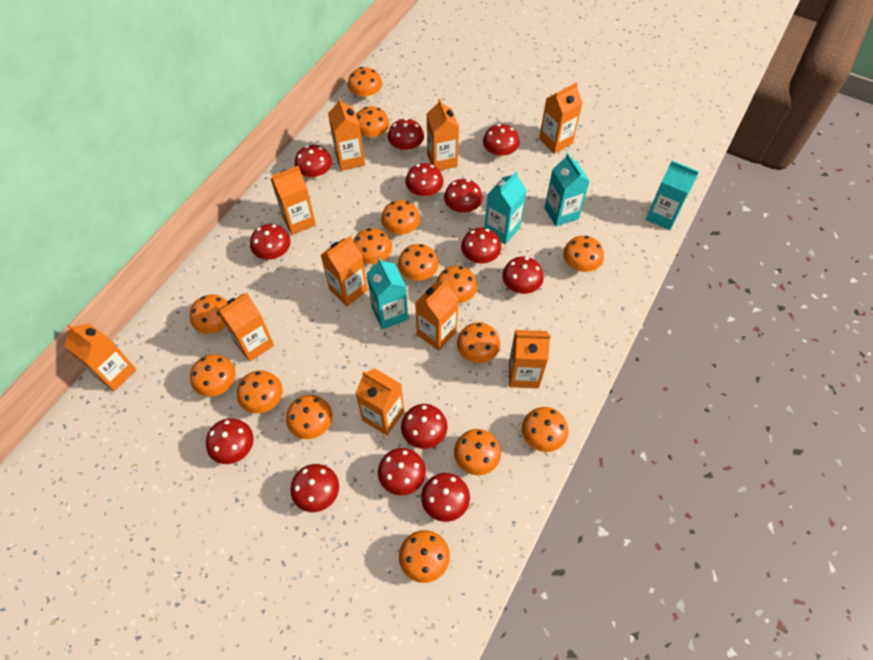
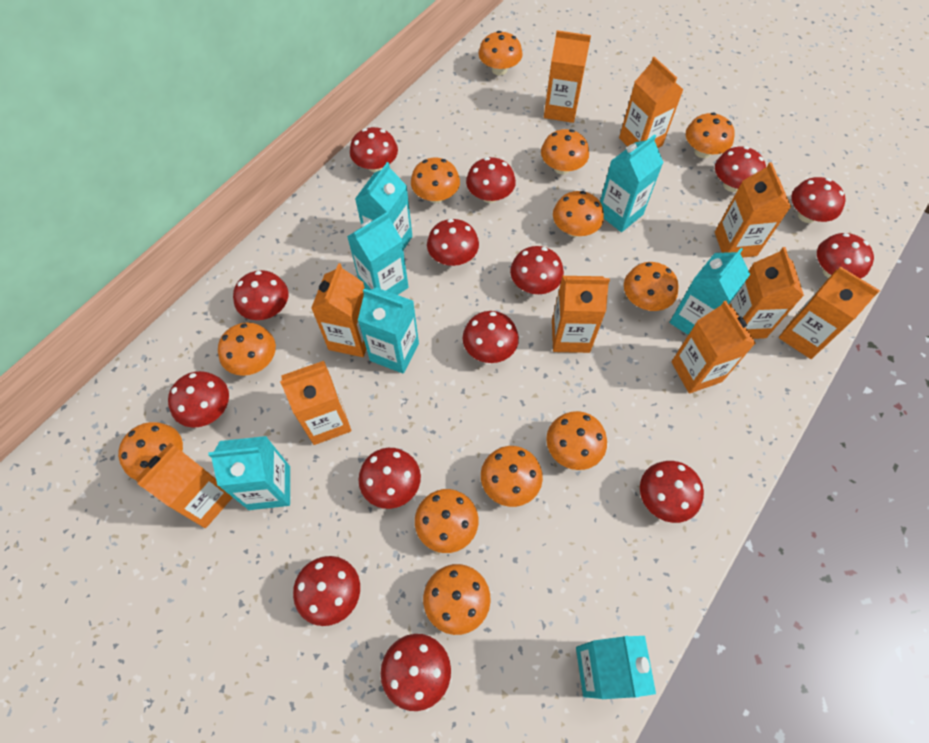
orange mushroom: [190,294,228,334] [190,354,236,397] [237,370,283,414] [286,395,332,439] [348,67,382,100] [353,228,392,264] [356,106,389,140] [381,200,420,235] [398,244,439,281] [399,530,450,583] [436,266,477,303] [454,429,501,475] [457,322,500,363] [522,407,568,452] [563,236,604,272] = 15 -> [118,422,183,480] [218,322,276,376] [411,158,460,203] [415,489,479,553] [423,564,491,635] [479,31,523,75] [481,446,543,507] [541,129,589,175] [546,411,607,470] [553,191,604,237] [624,262,679,311] [686,112,735,158] = 12
red mushroom: [206,418,254,464] [250,224,291,260] [290,464,339,512] [295,145,332,179] [378,448,426,495] [388,118,424,152] [401,404,447,449] [405,163,443,198] [421,473,470,522] [444,179,483,214] [461,228,501,263] [483,124,520,158] [502,256,544,294] = 13 -> [168,371,229,427] [233,270,288,320] [293,556,360,626] [350,127,398,172] [358,448,421,509] [381,634,451,711] [427,219,479,266] [463,311,519,363] [466,157,516,203] [510,246,564,294] [640,461,704,523] [715,146,766,192] [792,177,846,223] [817,233,874,279] = 14
turquoise carton: [367,258,408,330] [484,171,527,244] [544,153,590,226] [646,160,699,230] = 4 -> [208,436,290,510] [347,212,408,295] [355,162,412,250] [358,287,419,374] [576,636,656,699] [600,134,664,232] [669,248,750,335] = 7

